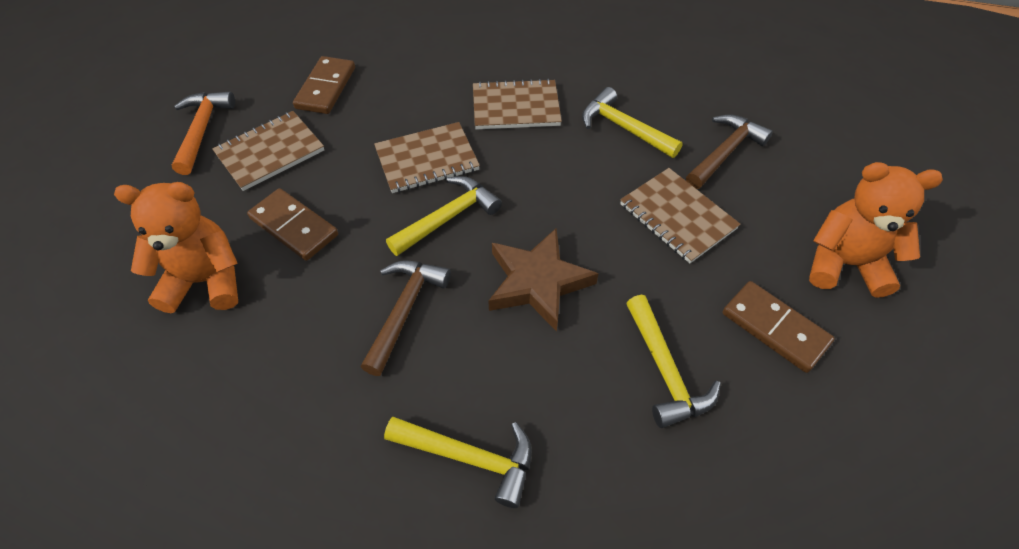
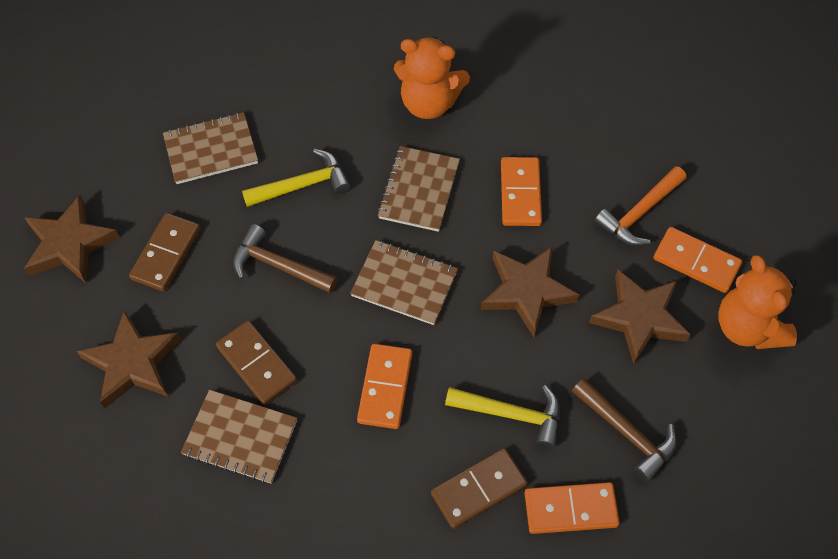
brown star: [488,228,599,332] = 1 -> [24,195,120,283] [77,310,181,408] [481,247,579,337] [589,270,691,364] = 4
orange domino: none = 0 -> [357,344,412,429] [501,157,542,226] [525,482,620,534] [653,227,742,293] = 4
yellow hammer: [384,417,532,508] [386,176,502,256] [582,87,683,158] [626,295,721,428] = 4 -> [242,149,350,207] [445,385,560,448] = 2

